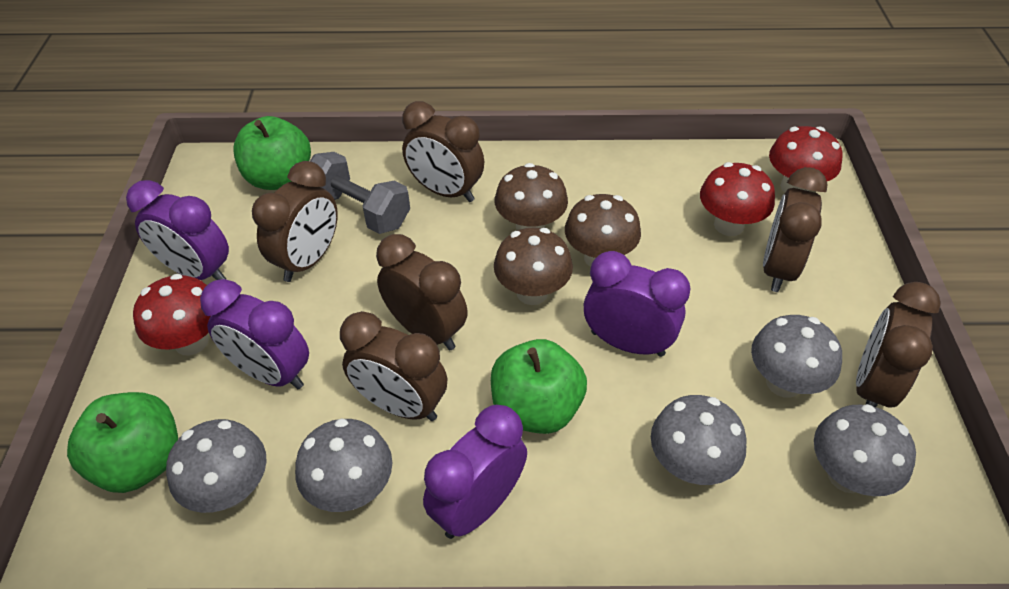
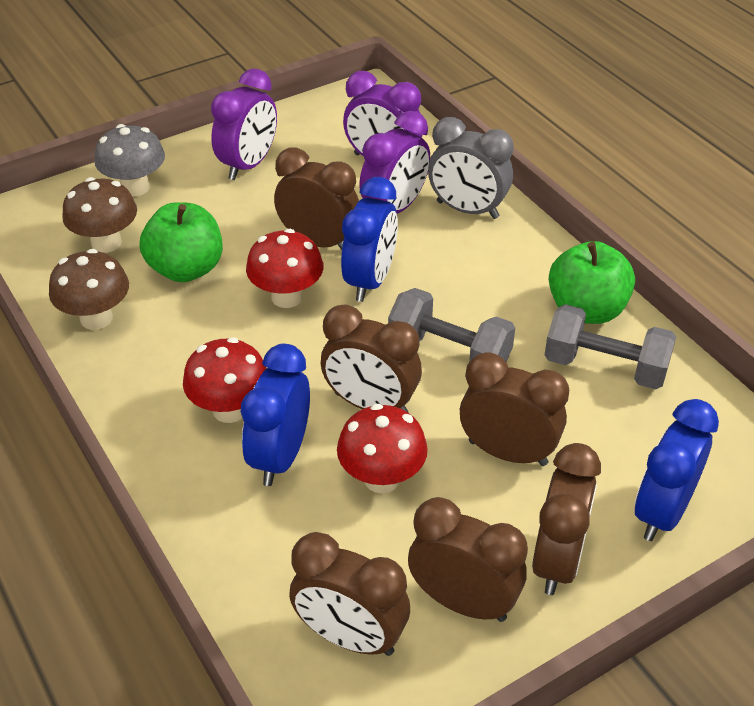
blue clock: none = 0 -> [241,344,310,486] [341,177,398,302] [635,399,719,541] = 3
brown mushroom: [494,228,573,305] [495,163,568,231] [565,194,641,267] = 3 -> [49,249,129,330] [62,177,137,253] = 2
green apple: [67,392,178,493] [233,116,311,190] [491,339,587,434] = 3 -> [140,202,223,282] [549,241,635,324] = 2
grey clock: none = 0 -> [428,117,514,219] = 1
grey dumbbell: [310,152,410,234] = 1 -> [388,288,515,362] [545,304,676,389] = 2
grey mushroom: [166,419,267,513] [295,419,392,512] [651,395,747,485] [751,315,842,398] [814,404,916,496] = 5 -> [95,124,165,196] = 1
purple clock: [126,180,229,280] [200,279,309,389] [423,405,527,539] [584,251,691,357] = 4 -> [211,69,277,180] [343,71,422,157] [359,111,430,214] = 3

